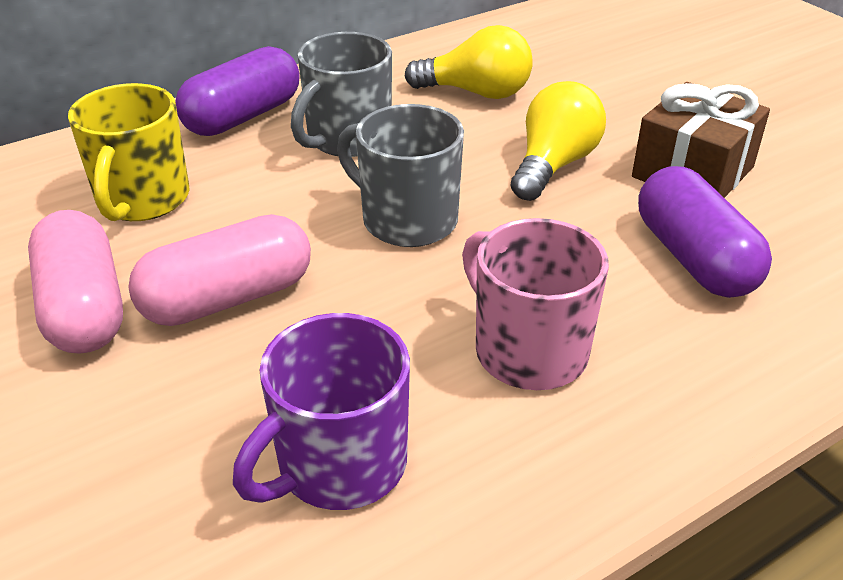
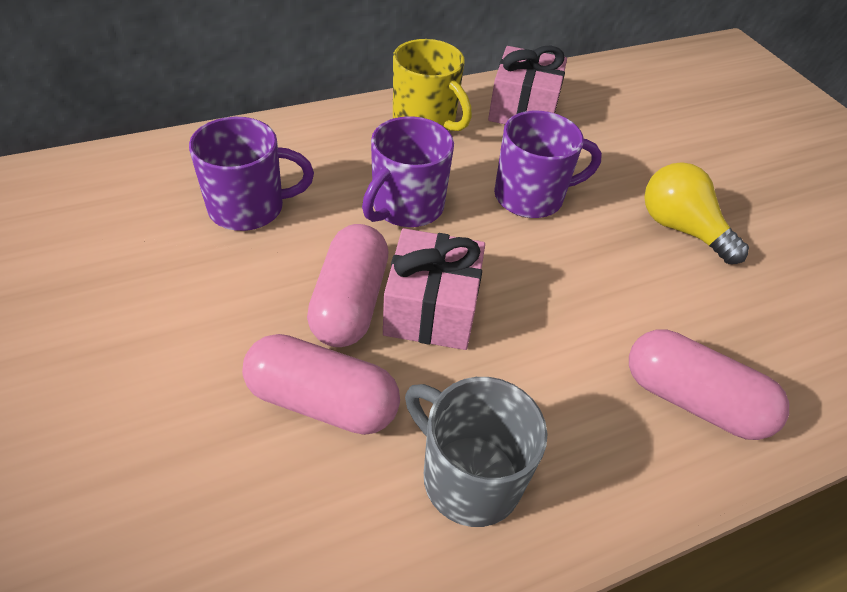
brown gift: [632,82,770,198] = 1 -> none = 0
grey mug: [291,32,392,157] [337,104,464,247] = 2 -> [405,377,547,527] = 1
pink capsule: [28,210,123,354] [128,214,311,326] = 2 -> [242,334,400,435] [307,224,389,347] [629,329,789,440] = 3
pink gift: none = 0 -> [383,228,485,350] [488,46,567,124] = 2
pink mug: [462,218,609,390] = 1 -> none = 0
purple capsule: [175,46,299,136] [638,166,772,298] = 2 -> none = 0
purple mug: [233,313,410,510] = 1 -> [189,117,314,231] [362,116,454,227] [494,111,602,218] = 3
yellow light bulb: [405,25,533,99] [510,81,606,201] = 2 -> [644,162,749,264] = 1

